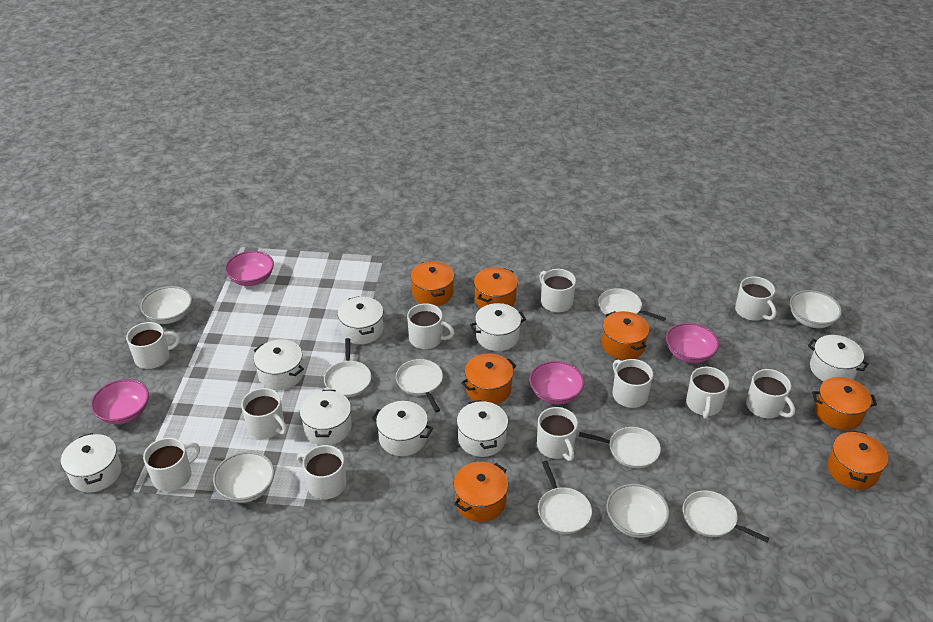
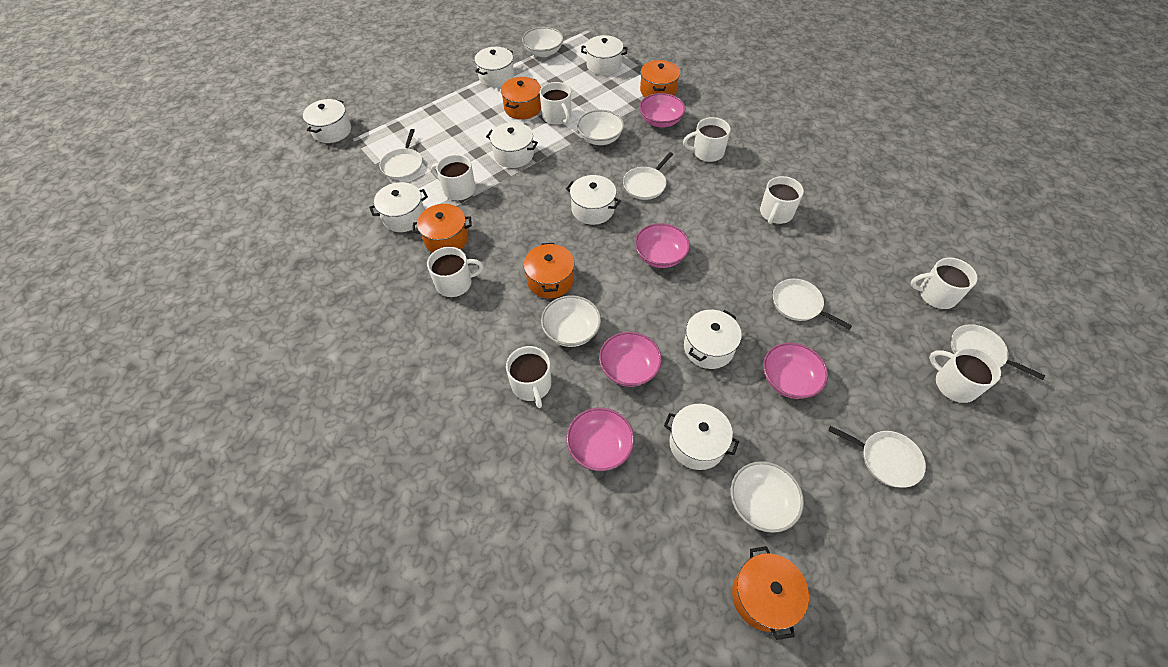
orange pot: [410,261,454,306] [454,462,508,522] [461,354,516,404] [474,267,518,308] [601,311,649,360] [812,377,877,430] [827,430,888,490] = 7 -> [412,204,472,253] [501,77,541,120] [523,243,574,299] [640,60,680,97] [732,546,809,640] = 5
pink bowl: [91,379,149,424] [225,251,274,286] [529,361,584,404] [666,323,719,363] = 4 -> [566,407,634,471] [599,332,662,387] [635,223,690,268] [639,93,685,128] [763,342,828,399] = 5
white mug: [126,322,180,369] [143,438,200,491] [241,388,287,439] [297,445,346,499] [407,303,455,349] [537,407,578,461] [540,269,576,312] [613,359,653,408] [686,367,729,419] [735,277,776,321] [746,369,795,418] = 11 -> [427,247,483,297] [431,154,476,200] [506,346,551,408] [540,82,571,125] [683,117,731,162] [760,176,804,224] [910,258,978,309] [929,347,1001,403] = 8
white pan: [324,338,371,397] [396,359,443,412] [538,461,592,534] [579,427,661,468] [598,288,666,321] [683,491,769,543] = 6 -> [379,129,422,180] [623,152,673,200] [773,279,852,330] [829,426,926,488] [951,324,1045,380] = 5

